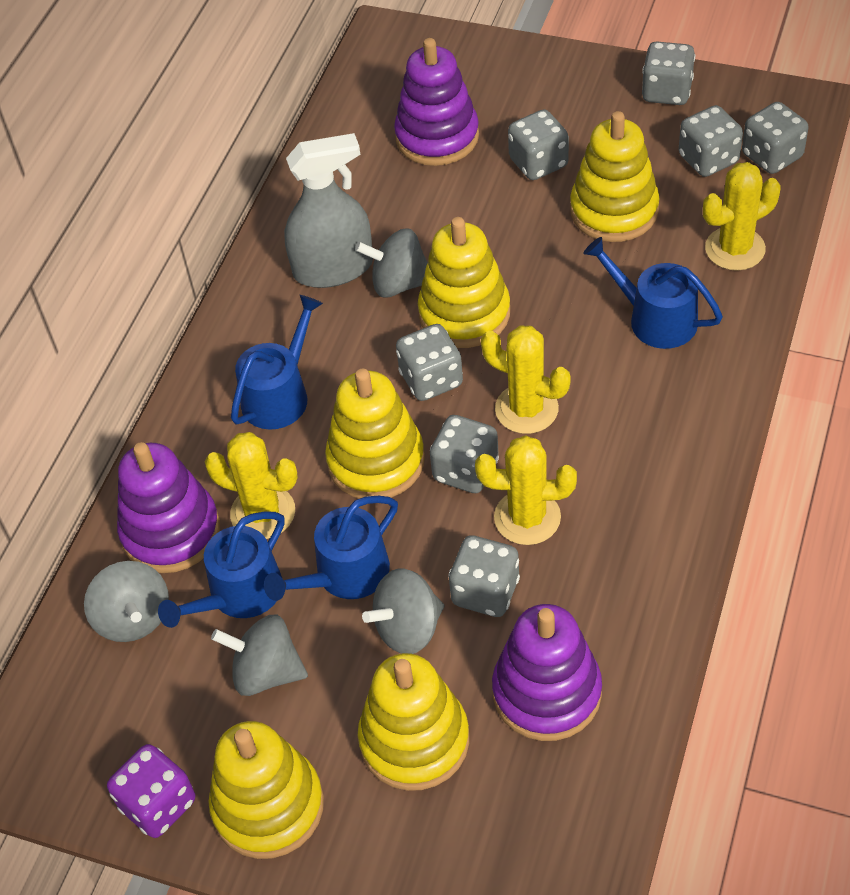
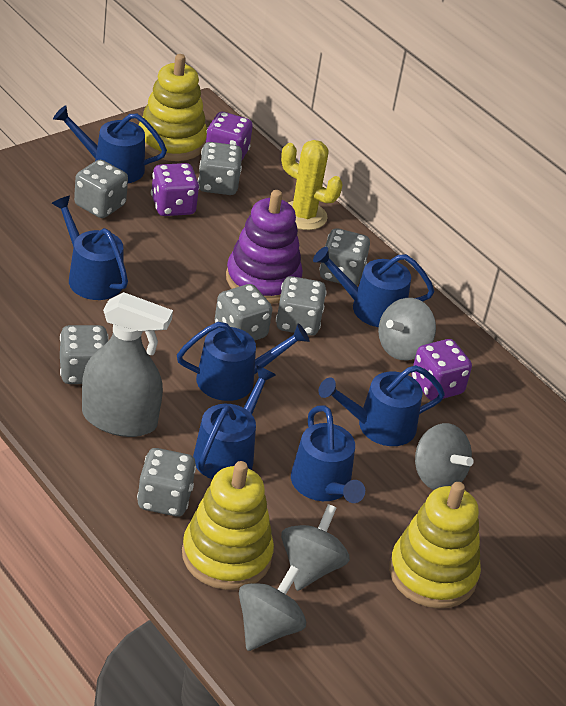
blue watering can: [158,511,284,628] [231,295,323,430] [264,496,398,601] [583,237,723,349] = 4 -> [51,196,128,300] [53,105,167,183] [177,322,309,401] [193,366,276,479] [291,405,365,503] [313,247,434,327] [318,365,445,446] = 7
purple dice: [107,744,195,838] = 1 -> [151,163,200,216] [206,112,253,162] [411,339,472,401] = 3
purple stacking toy: [117,442,220,573] [394,38,479,166] [492,604,602,741] = 3 -> [226,190,303,304] = 1
yellow cactus: [205,432,298,539] [475,435,577,545] [481,325,571,434] [703,162,780,271] = 4 -> [281,140,342,230] = 1
yellow stacking toy: [208,721,324,859] [325,369,425,499] [358,653,469,791] [418,217,510,348] [570,111,660,242] = 5 -> [139,54,207,161] [182,461,274,590] [389,482,481,608] = 3

